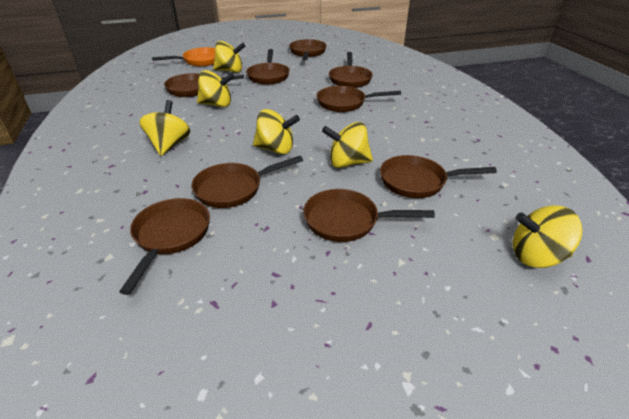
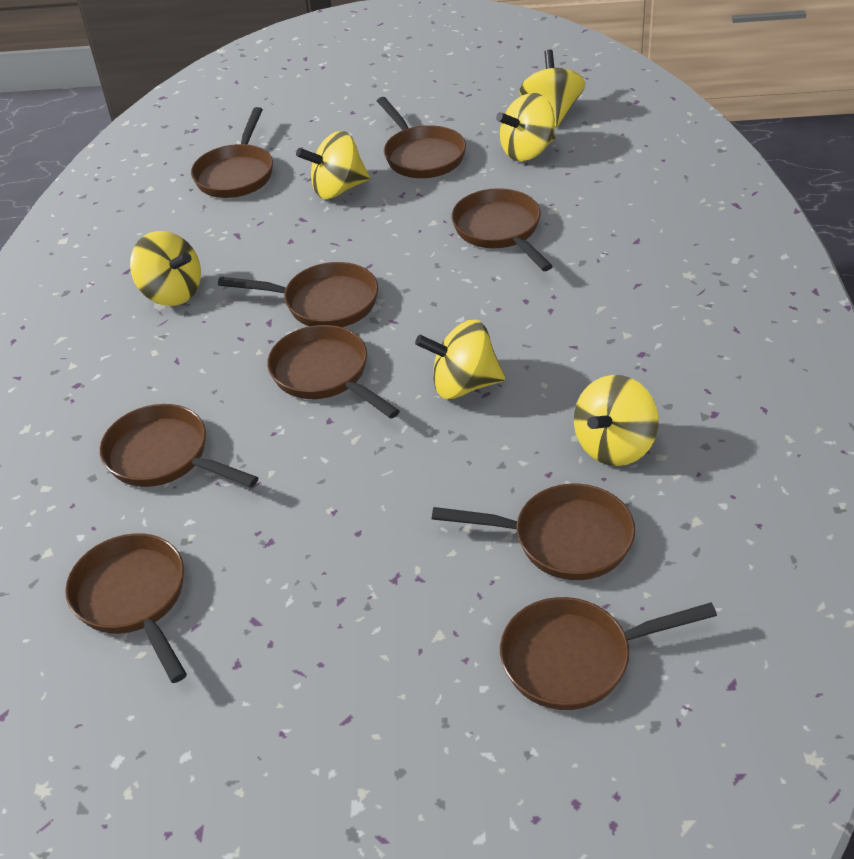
orange pan: [152,47,215,66] = 1 -> none = 0

